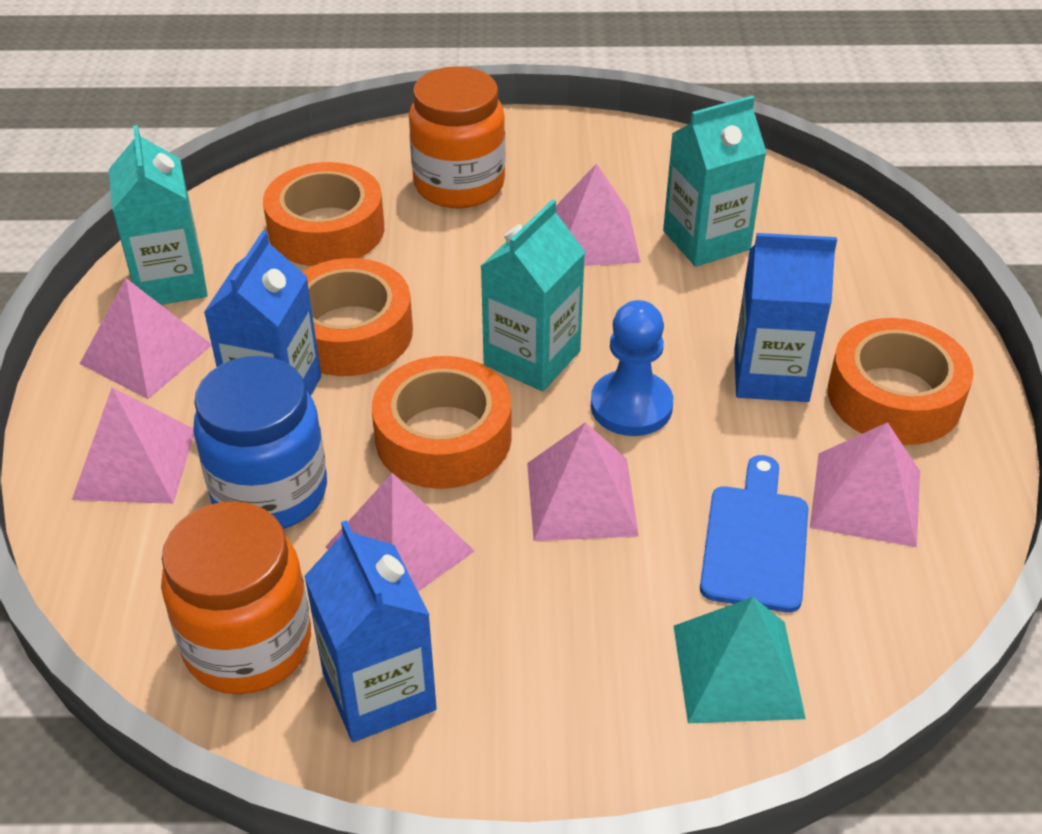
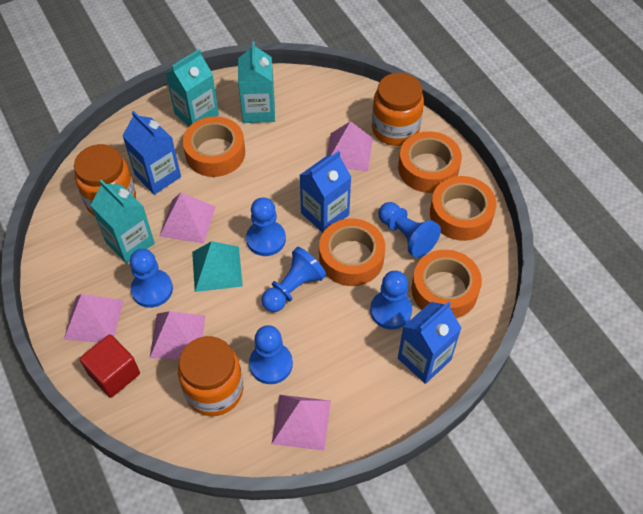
blue cutting board: [700,455,808,612] = 1 -> none = 0
blue jar: [193,356,327,529] = 1 -> none = 0
blue pawn: [591,300,673,436] = 1 -> [130,249,173,308] [246,198,286,256] [249,325,293,384] [261,247,326,312] [370,271,412,330] [378,202,441,258] = 6
orange jar: [161,501,311,694] [409,66,505,209] = 2 -> [74,144,136,216] [178,336,243,416] [372,73,424,146] = 3
orange tape: [263,162,384,266] [303,258,413,376] [372,356,512,489] [828,318,974,445] = 4 -> [183,116,245,177] [319,218,385,286] [398,131,462,193] [411,250,482,318] [430,176,496,241] = 5
pink pyramid: [72,387,194,504] [80,278,212,399] [325,473,475,591] [527,422,639,541] [556,163,641,266] [810,422,920,547] = 6 -> [64,294,124,343] [150,311,205,359] [159,192,215,244] [272,395,331,451] [327,121,373,171] = 5
red cube: none = 0 -> [80,334,140,398] = 1

